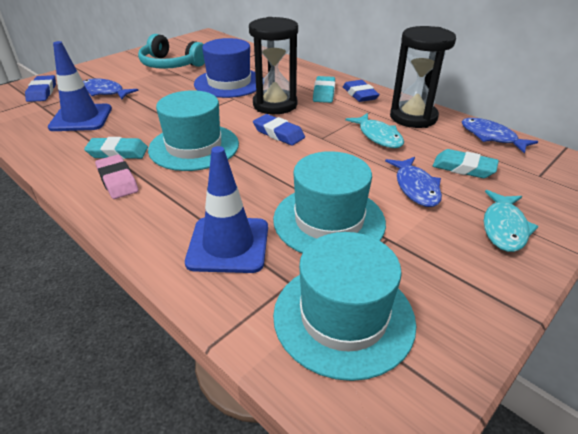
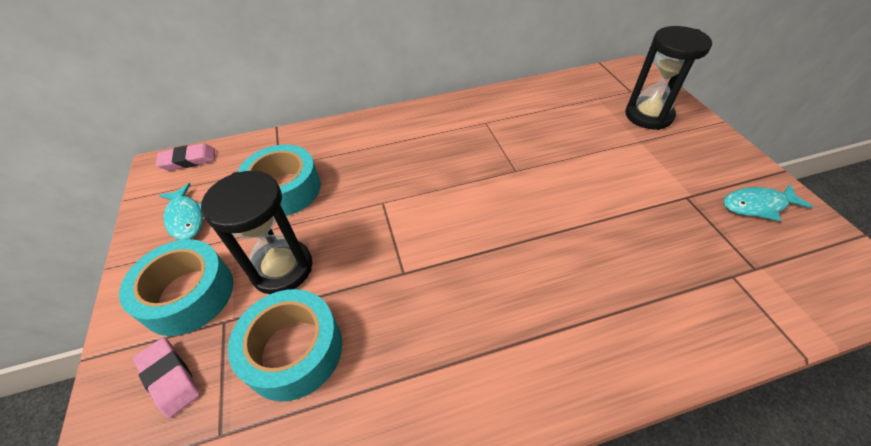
blue eraser: [25,75,56,102] [253,114,305,145] [343,80,380,102] = 3 -> none = 0
blue fish: [83,78,138,100] [385,157,442,207] [462,118,538,153] = 3 -> none = 0
blue hat: [194,38,264,98] = 1 -> none = 0
blue traffic cone: [48,41,112,131] [185,146,268,273] = 2 -> none = 0
pink eraser: [95,155,139,199] = 1 -> [133,338,200,418] [156,143,215,171] = 2
turquoise eraser: [84,137,148,159] [313,76,335,103] [433,149,499,178] = 3 -> none = 0
turquoise hat: [148,90,239,171] [273,151,386,253] [273,232,416,381] = 3 -> none = 0
turquoise headphones: [138,34,205,69] = 1 -> none = 0
turquoise tape: none = 0 -> [119,239,233,336] [228,289,342,401] [238,144,321,216] = 3

